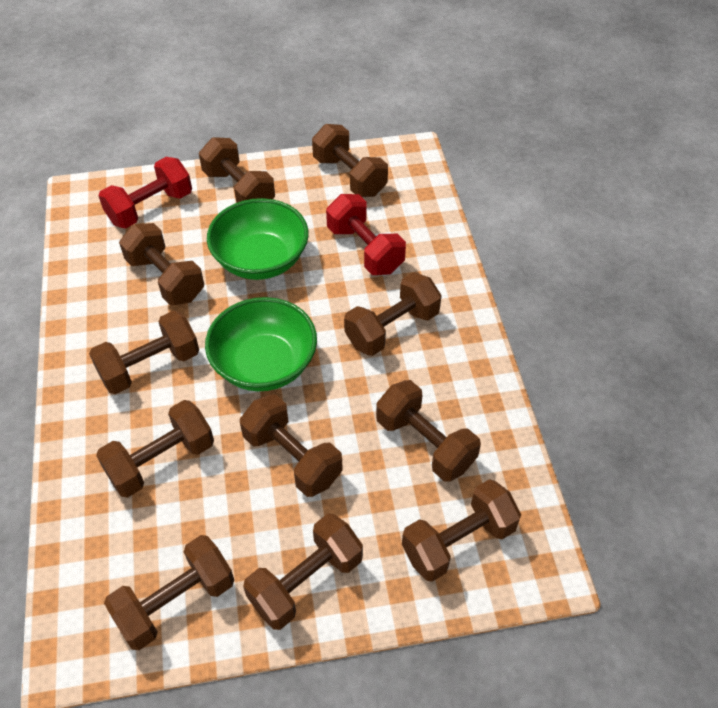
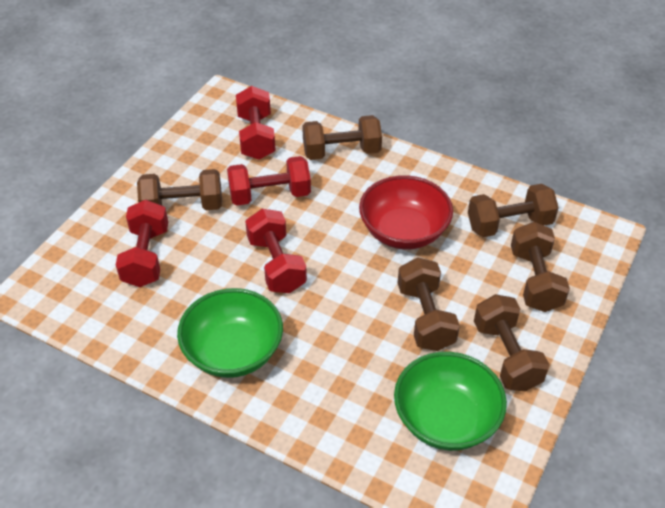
brown dumbbell: [89,310,199,394] [96,400,214,498] [104,535,234,650] [119,223,204,306] [199,137,275,203] [240,394,343,497] [243,514,363,630] [312,124,388,197] [344,273,442,356] [376,380,481,482] [402,479,521,582] = 11 -> [137,169,222,210] [302,115,382,160] [398,257,460,351] [468,184,559,237] [474,294,550,391] [511,222,570,312] = 6
red bowl: none = 0 -> [359,175,453,249] = 1
red dumbbell: [98,157,192,229] [326,194,406,275] = 2 -> [116,200,168,287] [227,156,311,206] [236,86,276,160] [245,209,307,293] = 4

